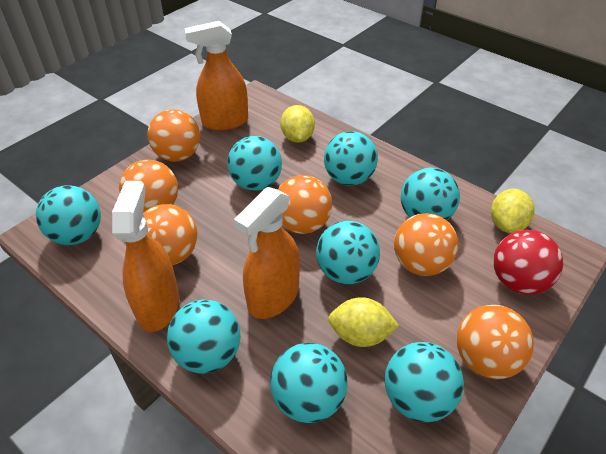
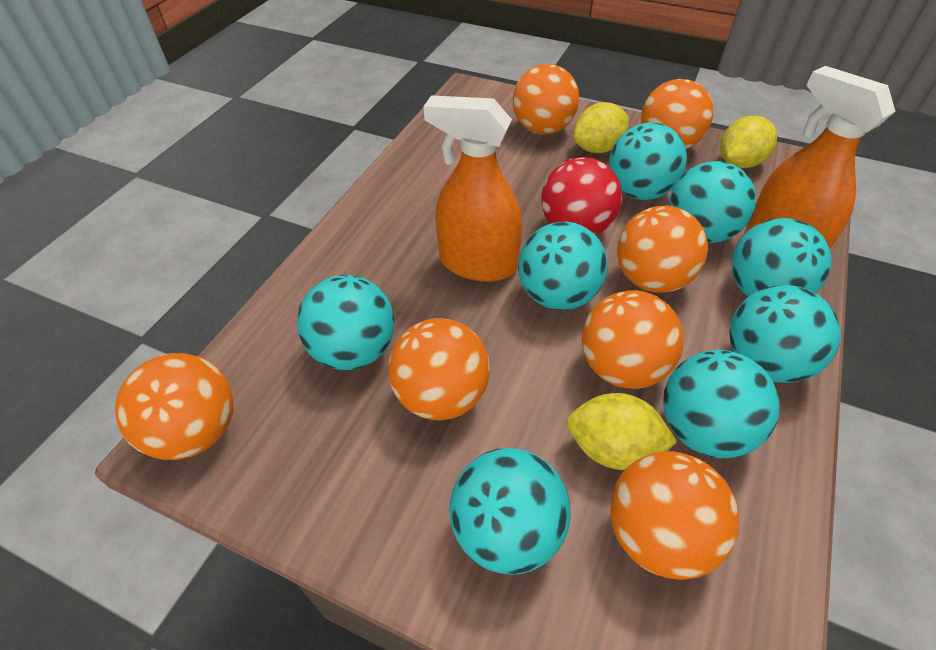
orange ball: [119,159,178,213] [143,204,198,265] [147,109,200,162] [278,175,332,234] [394,213,458,276] [456,305,534,379] = 6 -> [115,353,234,460] [388,318,490,420] [513,64,579,135] [582,290,684,389] [610,451,739,580] [617,206,708,293] [641,79,713,149] = 7
orange spray bottle: [112,181,179,332] [185,21,248,130] [234,187,300,319] = 3 -> [424,95,522,282] [746,66,896,248] = 2

